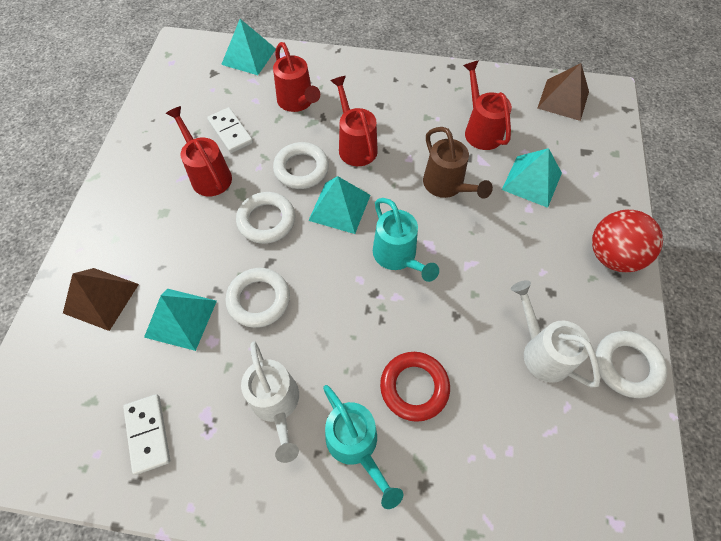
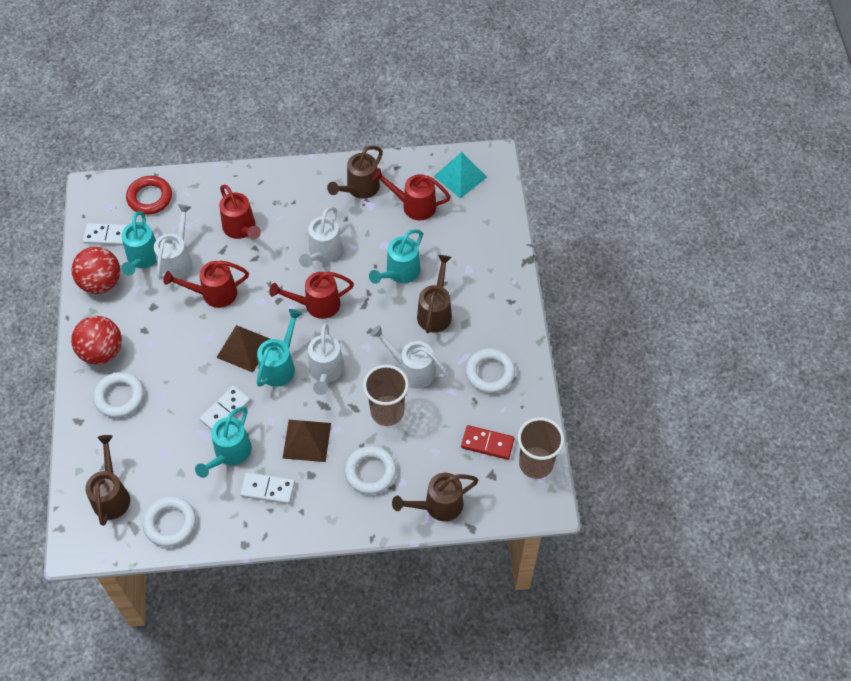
brown cup: none = 0 -> [363,365,409,426] [518,417,564,479] = 2
brown watering can: [423,127,493,199] = 1 -> [85,435,130,526] [327,146,383,199] [392,473,478,521] [417,255,452,333] = 4
red ball: [592,210,663,272] = 1 -> [71,316,122,365] [72,247,120,294] = 2
red domino: none = 0 -> [461,425,515,460] = 1
turquoise pyramid: [144,289,217,351] [221,19,276,75] [308,176,370,234] [502,148,562,208] = 4 -> [434,152,487,199] = 1
turquoise watering can: [323,385,403,509] [373,198,439,282] = 2 -> [121,211,157,275] [195,406,252,478] [256,309,302,387] [369,229,423,284] = 4
white domino: [123,394,170,475] [207,107,253,153] = 2 -> [83,223,127,246] [200,386,250,430] [240,472,295,504] = 3
white watering can: [241,341,299,463] [511,280,600,388] = 2 -> [154,204,192,280] [299,207,343,267] [308,323,344,395] [370,325,448,389] = 4

